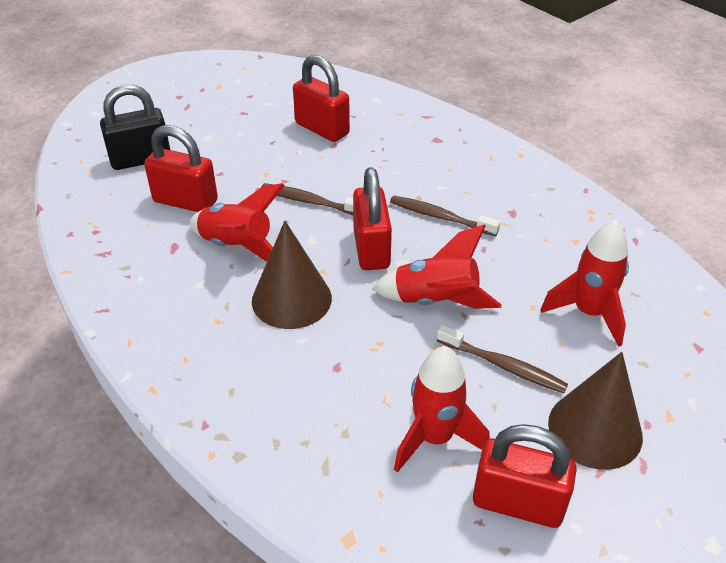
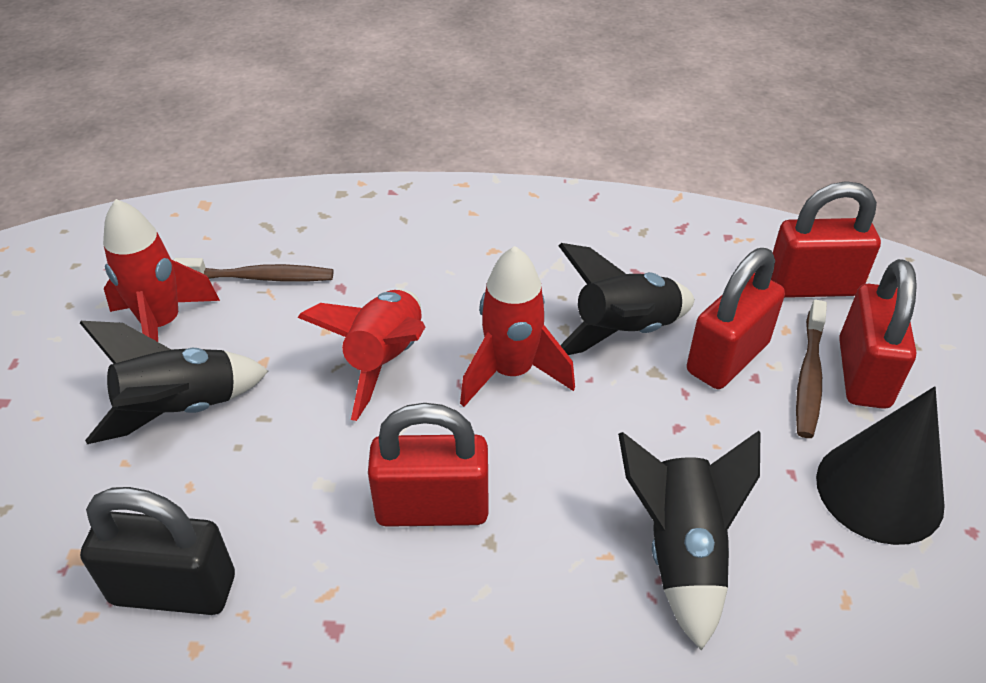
black cone: none = 0 -> [816,386,945,545] = 1
black rocket: none = 0 -> [80,321,268,444] [558,243,695,355] [618,431,761,651] = 3
brown cone: [252,221,332,329] [548,352,643,470] = 2 -> none = 0
brown toothbrush: [262,183,353,215] [390,196,500,236] [437,325,568,393] = 3 -> [174,258,333,282] [796,299,827,438] = 2
red rocket: [189,183,285,261] [372,224,502,309] [394,346,490,473] [540,220,629,347] = 4 -> [103,199,220,342] [298,290,425,421] [460,246,575,407] = 3

